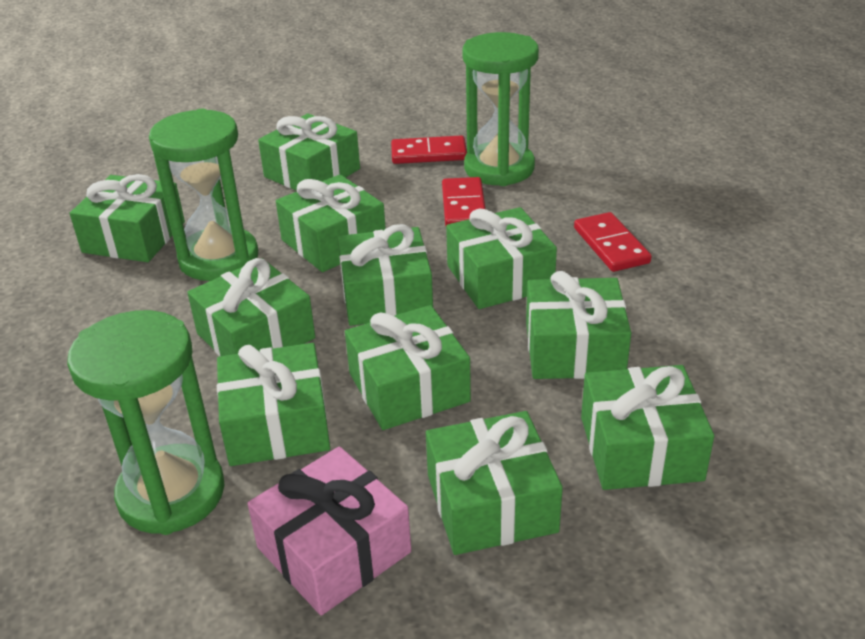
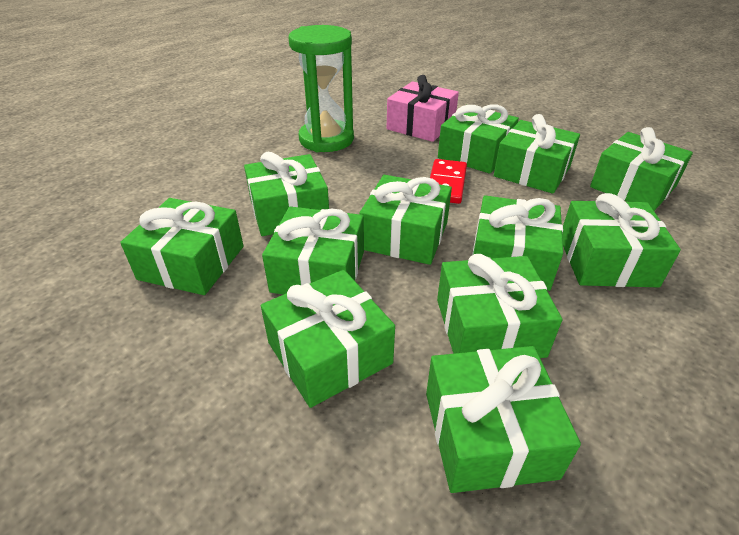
green gift: [70,174,185,262] [187,258,315,356] [217,343,330,466] [258,114,360,191] [276,174,386,272] [338,224,433,326] [345,305,471,430] [426,411,563,555] [446,207,557,309] [526,271,631,379] [581,365,714,490] = 11 -> [120,198,243,295] [244,152,329,236] [261,270,395,408] [262,207,364,295] [359,175,452,265] [426,346,581,493] [437,254,562,358] [438,104,519,174] [472,195,563,291] [494,114,580,194] [562,193,681,287] [590,127,693,211] = 12
green hourglass: [67,310,224,535] [149,109,258,281] [463,32,539,186] = 3 -> [288,25,354,152] = 1
red domino: [391,135,467,164] [442,177,485,226] [574,212,652,272] = 3 -> [430,159,467,204] = 1

